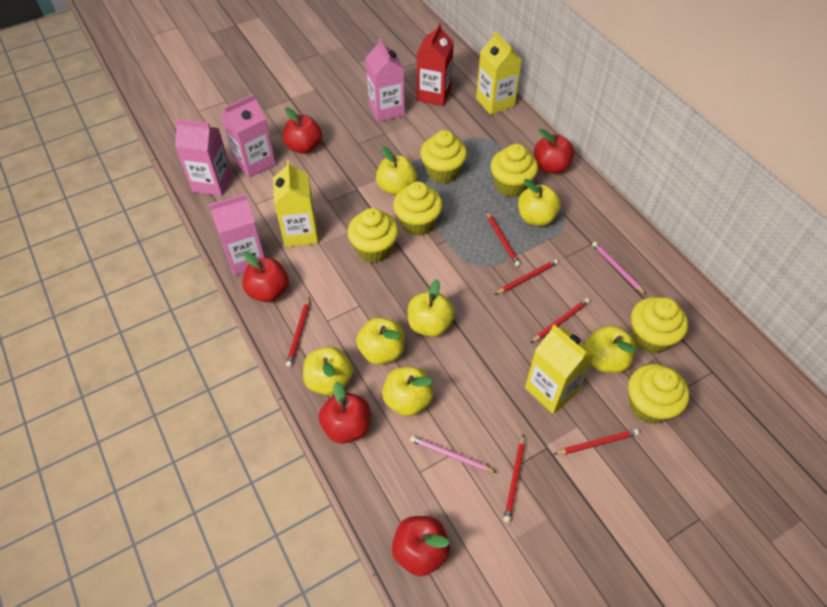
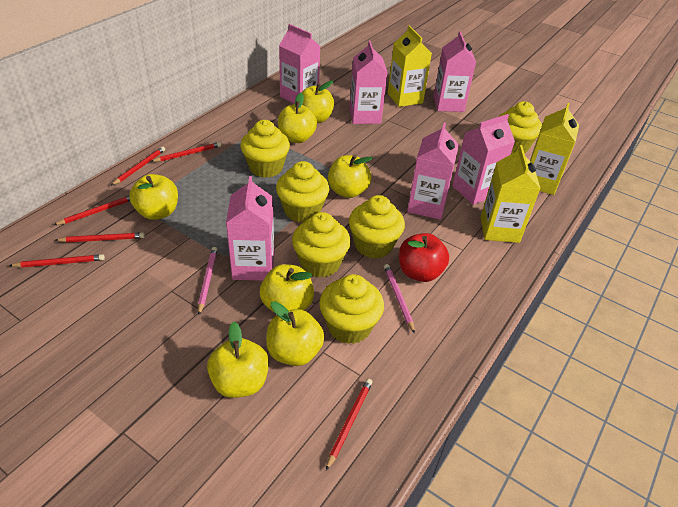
pink carton: [175,119,232,196] [208,194,265,276] [221,94,276,178] [365,38,405,122] = 4 -> [226,176,274,281] [279,24,320,104] [349,41,387,124] [407,123,459,220] [433,31,476,112] [452,114,515,205] = 6
red apple: [242,252,289,302] [283,107,322,154] [319,381,370,444] [392,516,450,576] [534,129,574,174] = 5 -> [399,233,449,282] = 1
red carton: [417,23,454,106] = 1 -> none = 0

